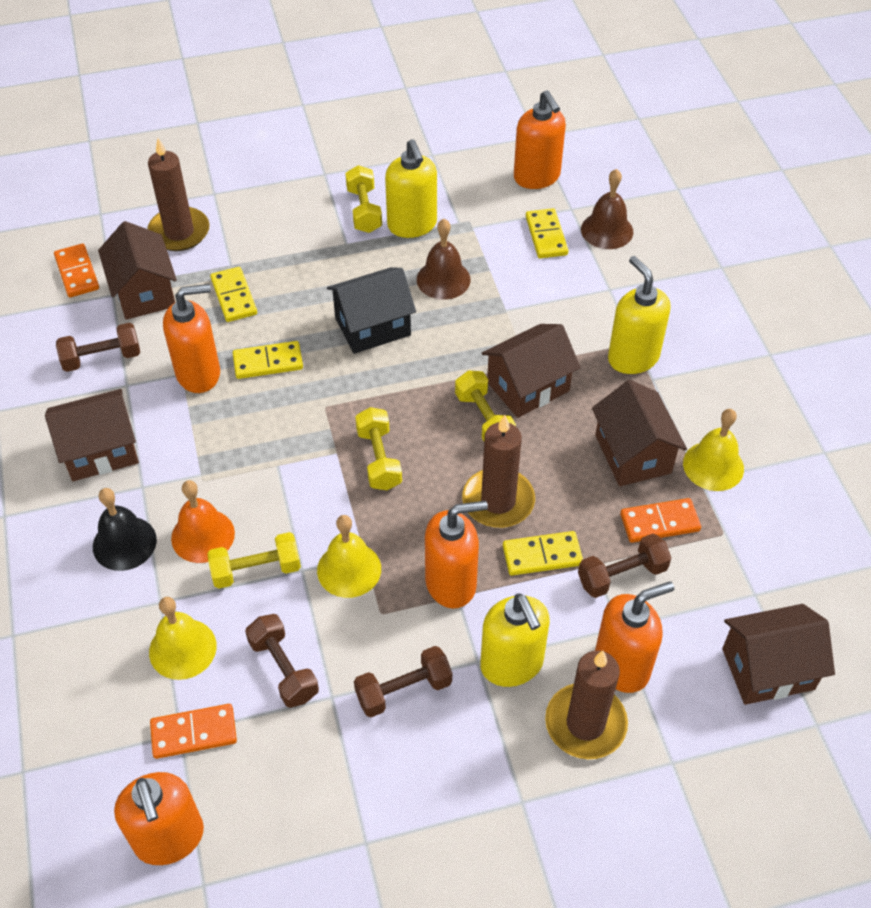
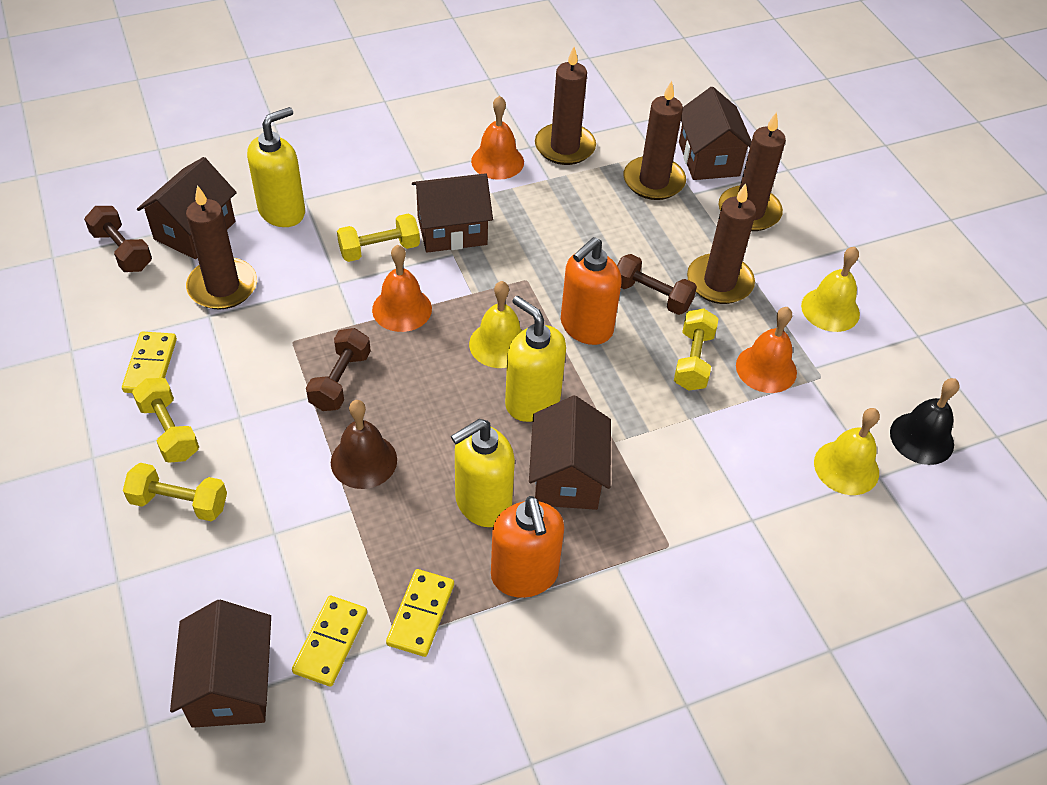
black house: [327,267,416,354] = 1 -> none = 0
brown bell: [417,219,471,300] [581,169,633,249] = 2 -> [331,400,397,489] = 1
brown candle: [147,138,209,251] [462,415,535,528] [545,651,628,759] = 3 -> [186,185,257,309] [535,47,596,165] [624,81,686,200] [687,183,756,304] [719,112,786,231] = 5
brown dumbbell: [56,323,140,372] [245,614,319,708] [354,646,452,717] [578,534,671,598] = 4 -> [84,206,152,272] [306,328,371,411] [617,254,697,315] = 3
orange bell: [171,480,235,563] = 1 -> [372,245,432,332] [471,96,524,180] [736,307,797,393] = 3
orange domino: [54,244,99,297] [150,704,237,759] [620,498,701,543] = 3 -> none = 0
orange soap dispenser: [114,772,204,865] [163,284,220,393] [425,501,488,609] [514,90,566,189] [595,581,674,693] = 5 -> [491,496,564,598] [561,237,622,345] = 2
yellow domino: [210,267,257,322] [233,341,303,379] [503,531,583,575] [526,208,568,258] = 4 -> [122,332,177,393] [292,595,367,687] [386,569,454,657] = 3

